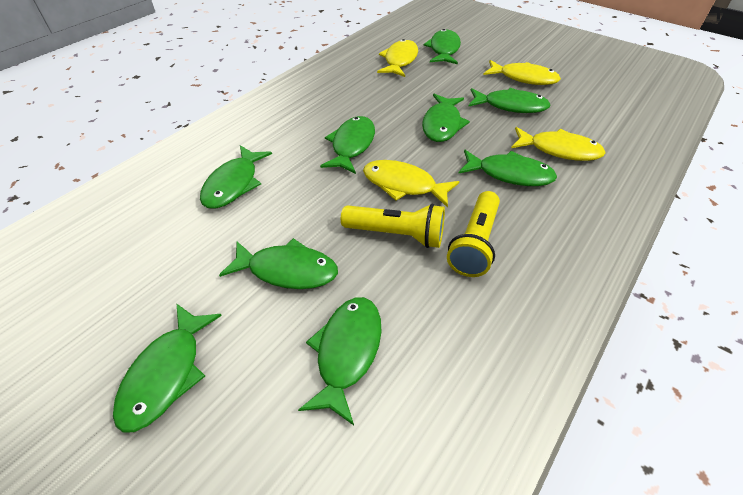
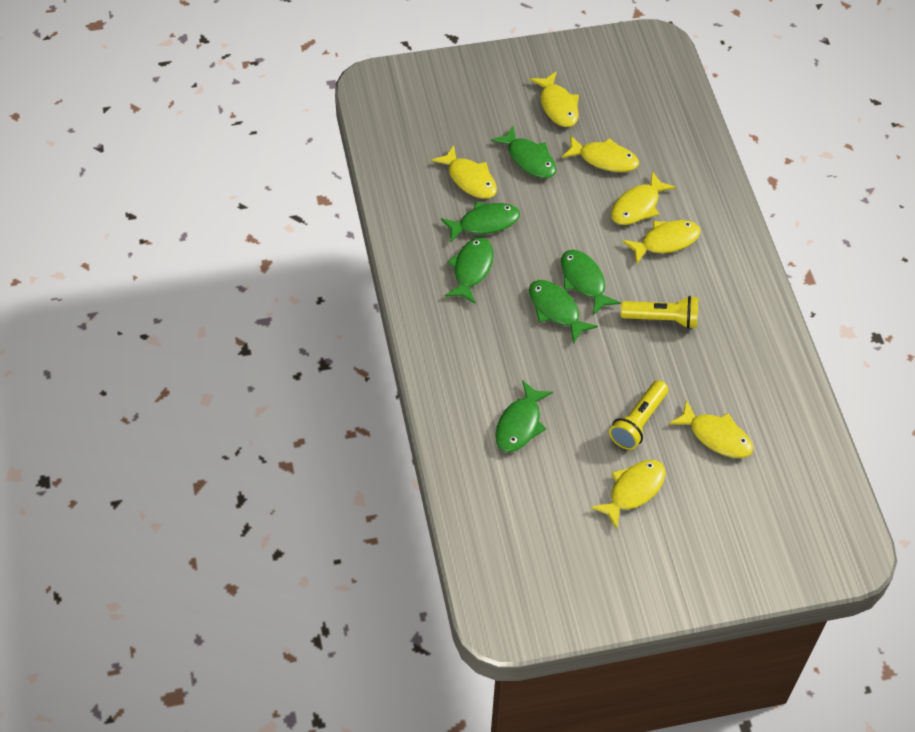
green fish: [113,303,222,433] [200,145,272,209] [219,238,338,289] [298,297,381,425] [320,116,375,174] [422,94,470,142] [424,29,461,64] [458,150,557,186] [468,88,550,113] = 9 -> [441,202,520,243] [445,237,493,304] [491,126,556,178] [495,380,553,452] [529,280,598,344] [561,250,621,315] = 6
yellow fish: [363,160,460,208] [377,39,418,77] [483,60,561,85] [511,127,606,161] = 4 -> [431,145,497,199] [530,71,579,127] [561,135,639,172] [591,460,666,529] [611,171,676,225] [622,220,701,264] [669,400,753,458] = 7

